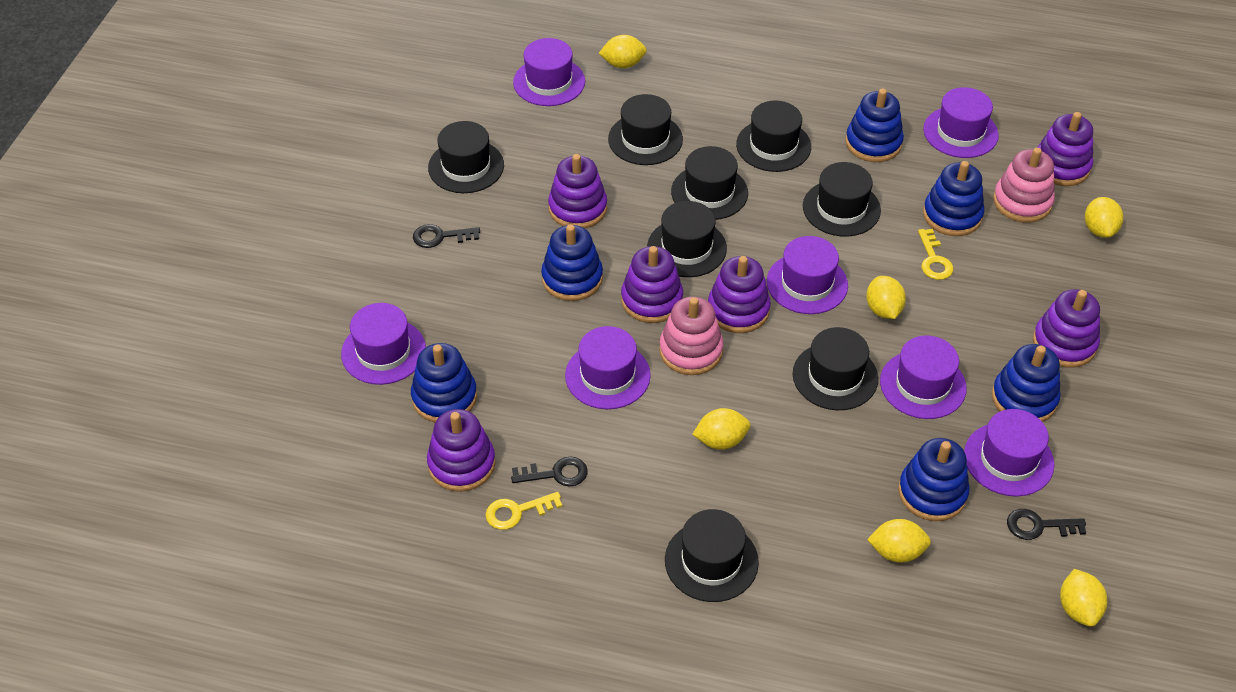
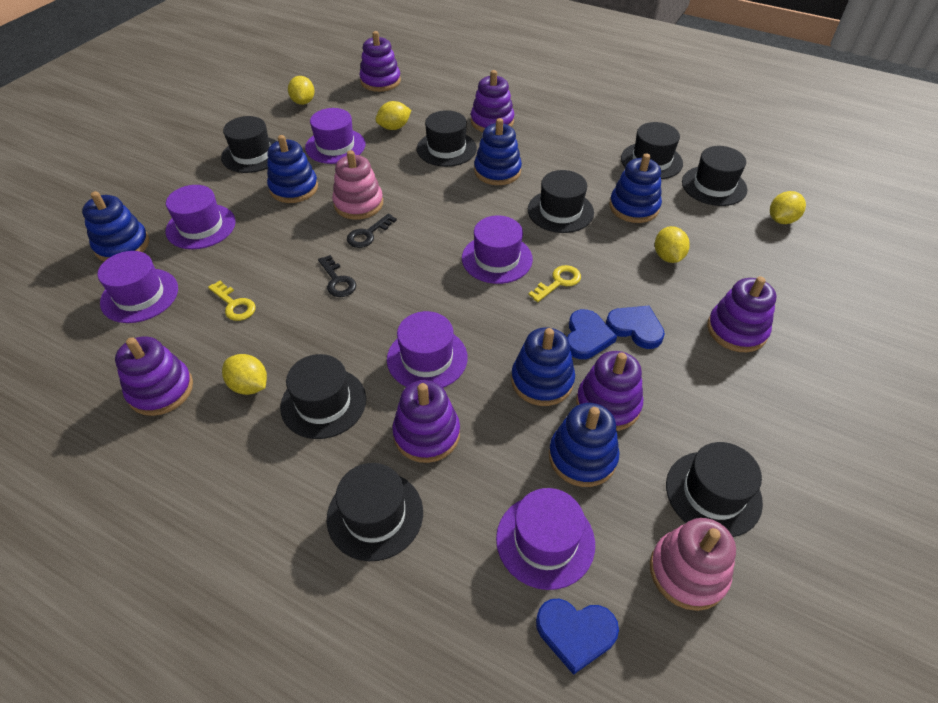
black key: [413,224,480,248] [511,457,588,487] [1007,509,1086,540] = 3 -> [318,255,356,297] [347,213,397,248] = 2
blue heart: none = 0 -> [536,599,619,675] [567,309,617,359] [606,306,665,349] = 3
purple hat: [341,303,426,385] [513,38,585,106] [565,326,651,409] [767,236,848,314] [880,336,967,419] [923,87,999,158] [964,409,1055,497] = 7 -> [98,251,178,323] [166,185,236,249] [305,108,365,164] [387,311,468,388] [462,216,533,284] [496,488,595,590] = 6
yellow lemon: [599,35,647,68] [692,408,750,450] [866,276,906,319] [867,519,931,563] [1060,569,1107,627] [1085,197,1123,238] = 6 -> [222,354,267,395] [288,76,315,105] [375,101,411,130] [655,226,690,263] [770,191,806,224] = 5

